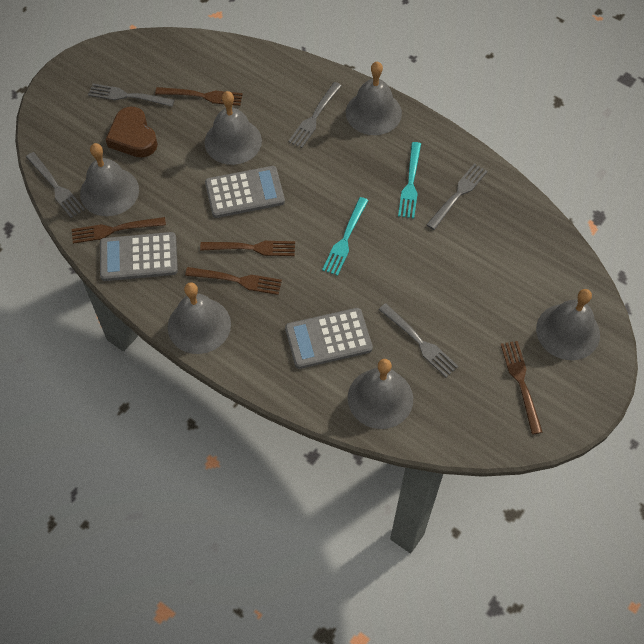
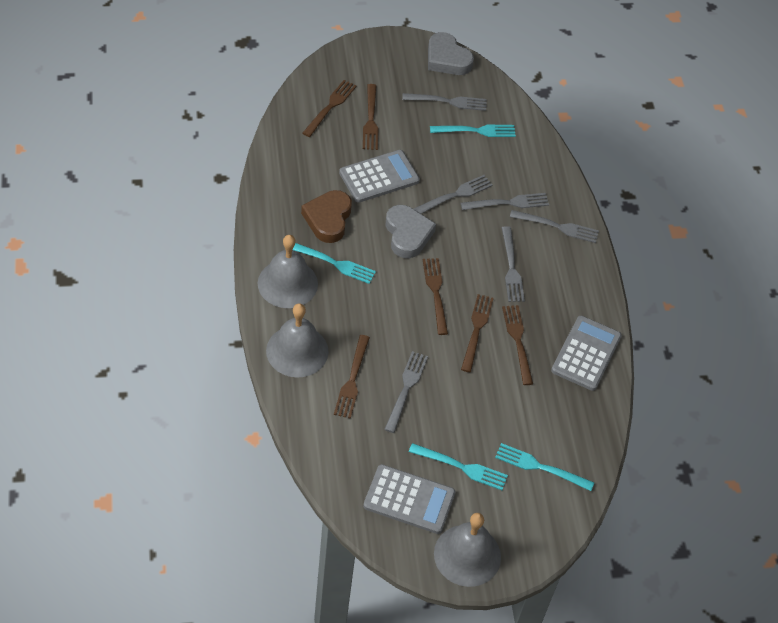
brown fork: [72,217,166,244] [155,87,243,106] [185,267,282,295] [200,241,295,256] [501,341,543,434] = 5 -> [302,80,357,137] [334,335,370,419] [363,84,378,150] [423,258,448,335] [461,294,494,372] [502,305,533,385] = 6
grey bell: [80,143,139,216] [168,282,231,354] [205,91,262,165] [346,61,402,135] [348,359,413,429] [536,289,600,360] = 6 -> [258,235,318,308] [266,303,329,377] [434,513,501,587] = 3
grey fork: [26,152,85,218] [88,83,174,107] [288,82,342,148] [378,303,458,377] [426,163,488,230] = 5 -> [384,351,428,433] [402,93,487,111] [414,175,493,214] [461,193,549,210] [502,226,525,302] [510,210,599,243] = 6
grey heart: none = 0 -> [386,205,436,258] [428,32,474,75] = 2
turquoise fork: [322,197,369,276] [398,142,421,218] = 2 -> [293,243,376,284] [409,443,508,490] [430,125,516,137] [495,443,594,491] = 4

